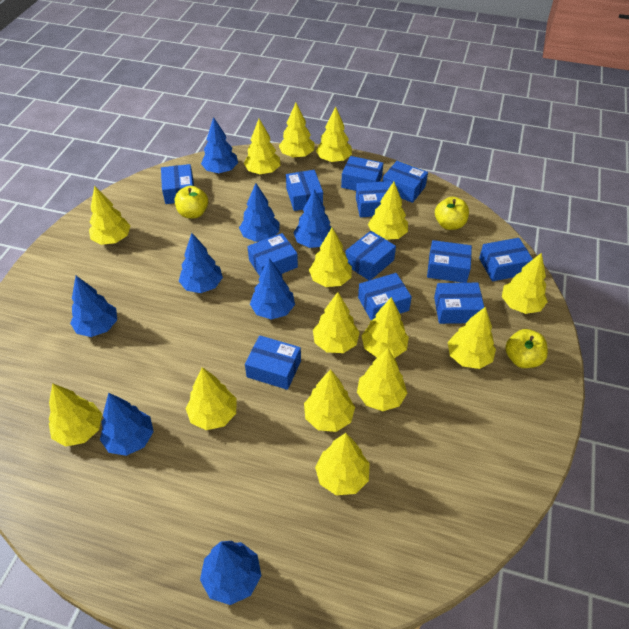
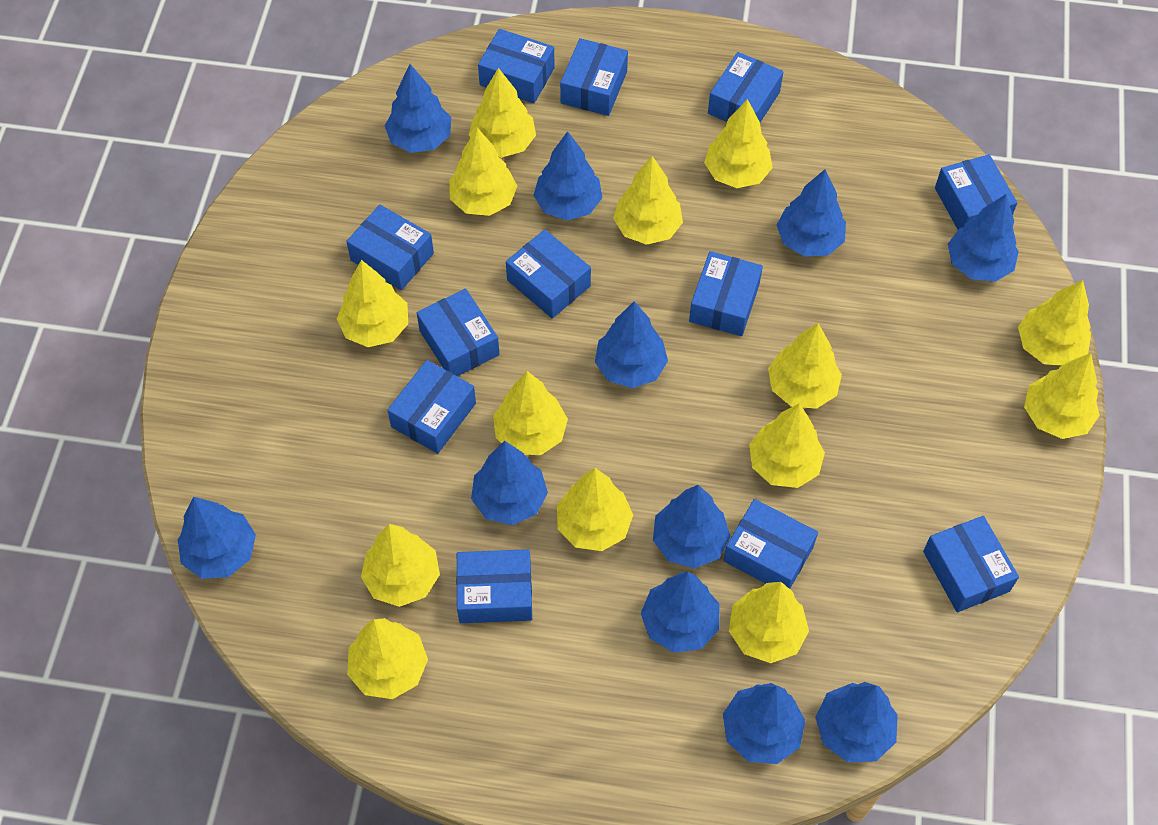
blue tree: [70,276,117,337] [100,393,154,456] [179,233,223,293] [200,541,261,605] [201,117,238,173] [239,183,279,242] [250,258,295,320] [293,189,332,248] = 8 -> [178,497,256,579] [385,64,451,153] [471,441,548,525] [533,131,602,220] [595,301,668,388] [641,572,719,653] [653,485,730,569] [723,683,805,764] [777,169,846,257] [815,682,898,762] [948,194,1019,282] = 11
yellow apple: [175,186,208,218] [435,197,469,230] [505,329,548,368] = 3 -> none = 0
yellow tree: [49,383,102,447] [89,186,131,245] [186,367,237,430] [244,119,280,174] [279,103,314,158] [304,369,355,432] [309,227,352,287] [313,292,360,353] [315,433,370,495] [316,106,352,162] [357,349,407,411] [361,297,409,358] [368,182,408,240] [448,307,496,369] [502,253,548,314] = 15 -> [337,260,408,347] [347,618,428,699] [361,524,440,607] [449,128,517,216] [469,68,536,158] [493,371,568,455] [557,468,633,551] [613,156,683,245] [704,99,773,188] [729,582,809,663] [749,403,825,488] [768,323,842,409] [1018,280,1091,366] [1024,353,1100,439] = 14

